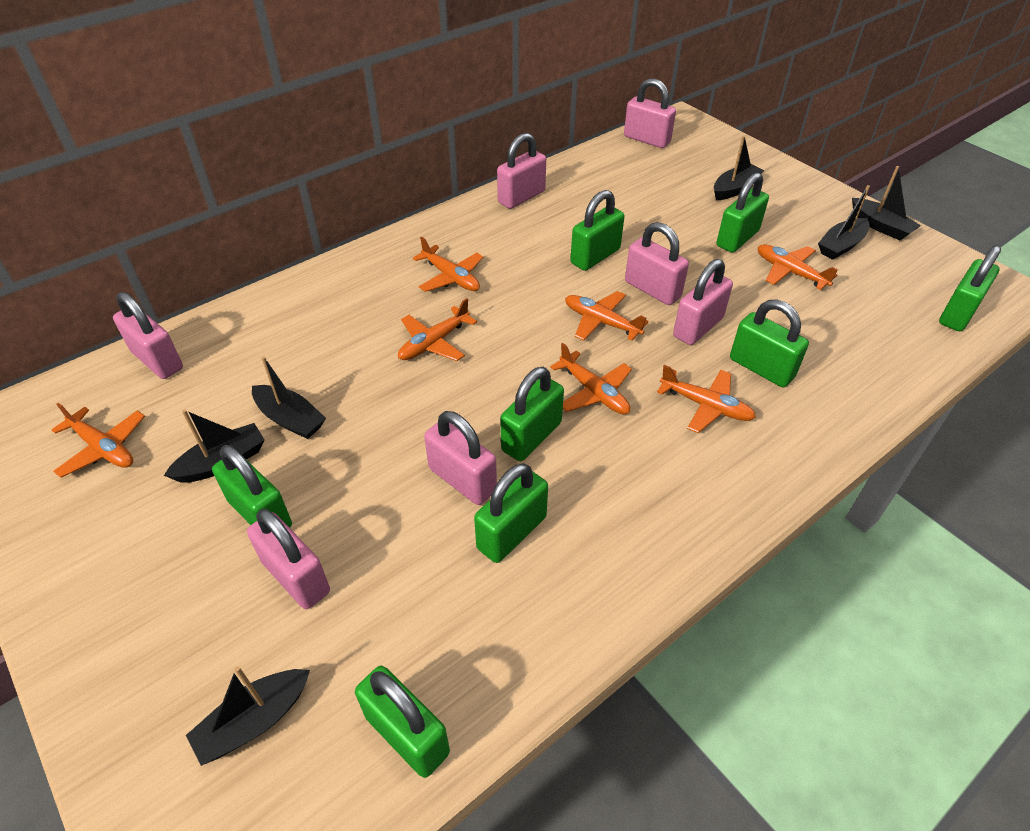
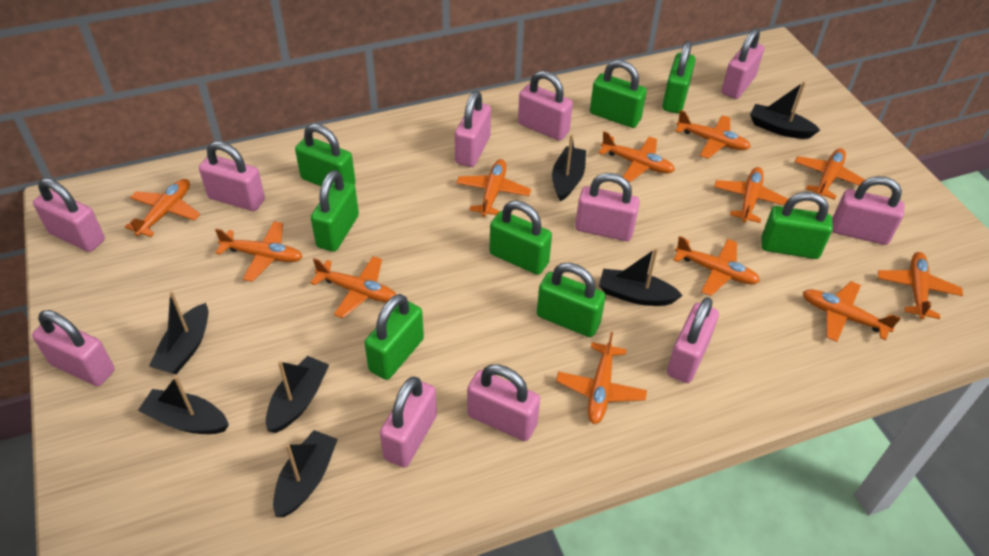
black boat: [164,410,265,483] [186,666,310,766] [252,356,326,439] [714,136,764,200] [818,185,870,260] [852,166,921,240] = 6 -> [138,376,229,434] [149,291,208,374] [266,356,329,433] [273,430,338,517] [552,135,586,202] [599,248,683,306] [750,81,820,139] = 7
orange plane: [51,403,145,478] [398,298,477,361] [413,236,483,292] [550,343,632,414] [565,291,649,341] [657,365,756,433] [758,244,838,290] = 7 -> [125,179,200,237] [215,221,303,282] [311,256,396,318] [456,159,531,217] [556,332,647,424] [599,131,675,182] [673,236,760,296] [675,110,751,159] [714,167,788,223] [795,148,865,200] [803,281,901,342] [878,252,963,319] = 12
pink padlock: [113,292,183,379] [247,509,330,609] [424,411,497,505] [497,133,546,209] [624,78,676,148] [625,222,689,305] [673,259,733,345] = 7 -> [32,310,115,386] [33,178,105,252] [199,141,265,211] [380,376,437,468] [455,91,491,167] [467,364,540,441] [518,71,573,141] [575,173,640,241] [667,297,719,383] [721,28,764,99] [832,176,904,245] = 11

